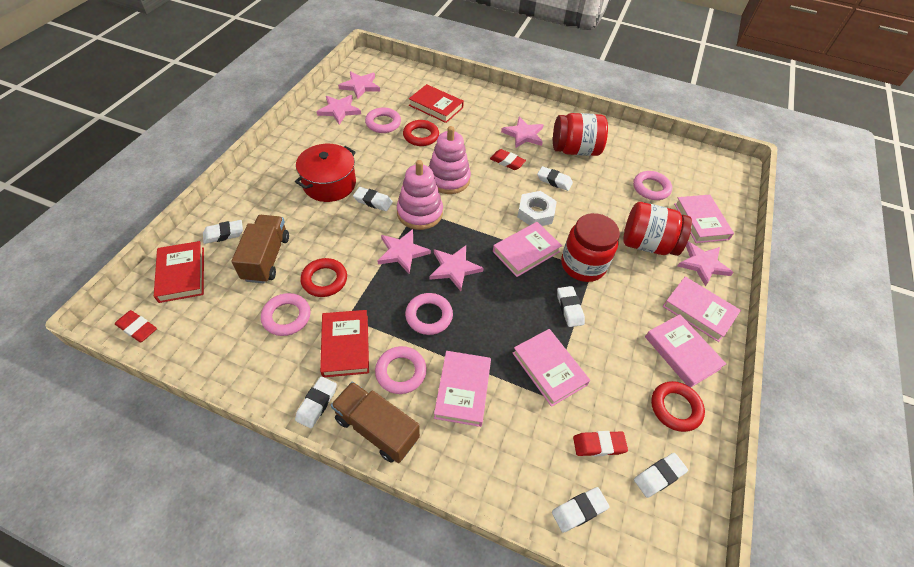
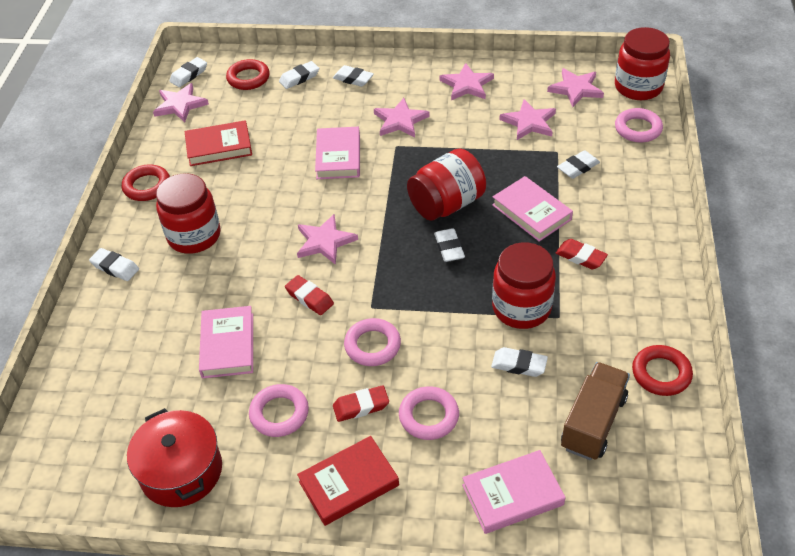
brown truck: [231,215,289,283] [331,381,420,463] = 2 -> [561,362,630,460] = 1
pink book: [434,351,491,427] [493,222,562,277] [513,329,590,407] [645,314,726,387] [663,277,741,342] [674,195,734,243] = 6 -> [199,306,253,379] [315,127,360,179] [462,450,566,534] [492,176,573,242] = 4
pink ring: [261,293,311,336] [365,107,401,133] [375,346,427,394] [405,293,453,335] [633,171,672,200] = 5 -> [249,384,309,437] [344,318,401,366] [399,386,459,440] [615,108,663,143] = 4
pink stacking toy: [397,160,443,230] [429,126,471,194] = 2 -> none = 0
red book: [154,241,204,303] [320,310,369,377] [409,84,464,123] = 3 -> [185,120,252,166] [297,436,399,526] = 2
red jar: [553,113,608,156] [561,213,620,282] [623,202,692,256] = 3 -> [156,173,221,254] [407,148,486,221] [492,242,556,329] [615,27,670,100] = 4
white nut: [517,191,557,226] = 1 -> none = 0

